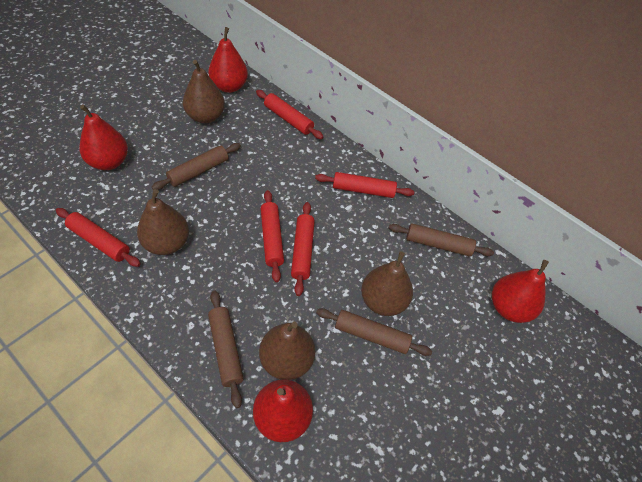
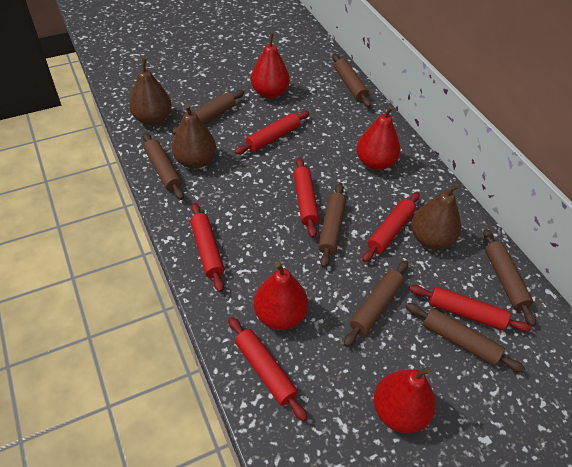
brown pear: [137,189,189,255] [183,60,225,123] [259,322,315,380] [361,251,413,316] = 4 -> [129,58,172,126] [171,104,216,169] [411,183,461,249] = 3
brown rolling pin: [152,143,241,190] [208,291,244,408] [316,308,432,356] [389,223,494,257] = 4 -> [143,133,184,200] [172,90,244,135] [318,183,346,268] [333,54,371,107] [344,260,408,347] [406,303,525,373] [483,229,536,326] = 7
red rolling pin: [56,208,141,267] [256,90,324,139] [261,190,284,282] [291,202,315,296] [315,172,414,198] = 5 -> [190,202,224,292] [228,317,307,422] [235,111,310,155] [293,157,319,238] [362,192,419,262] [409,285,531,332] = 6

